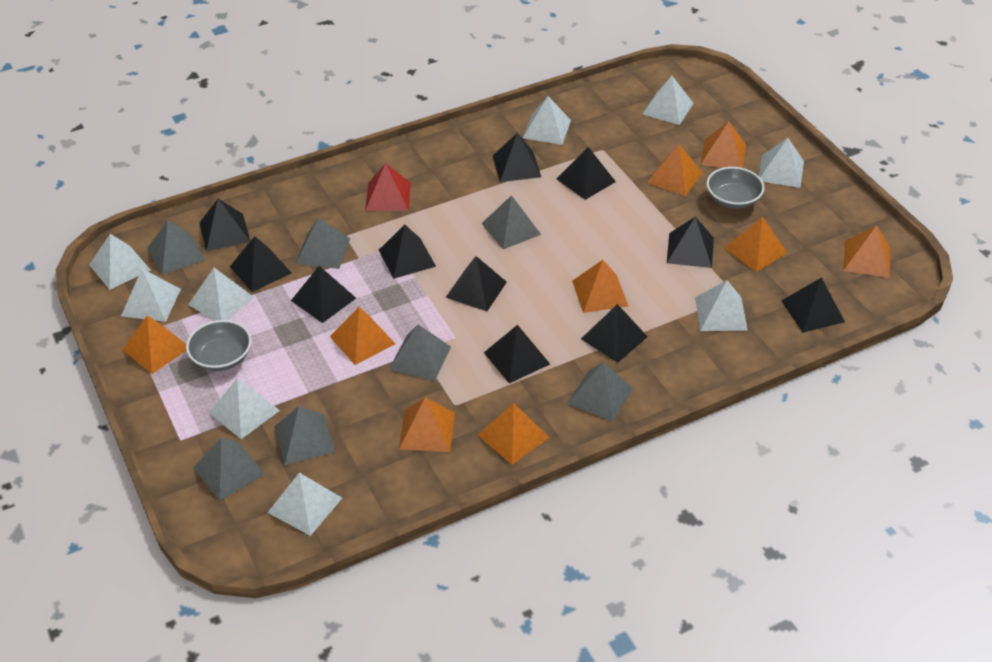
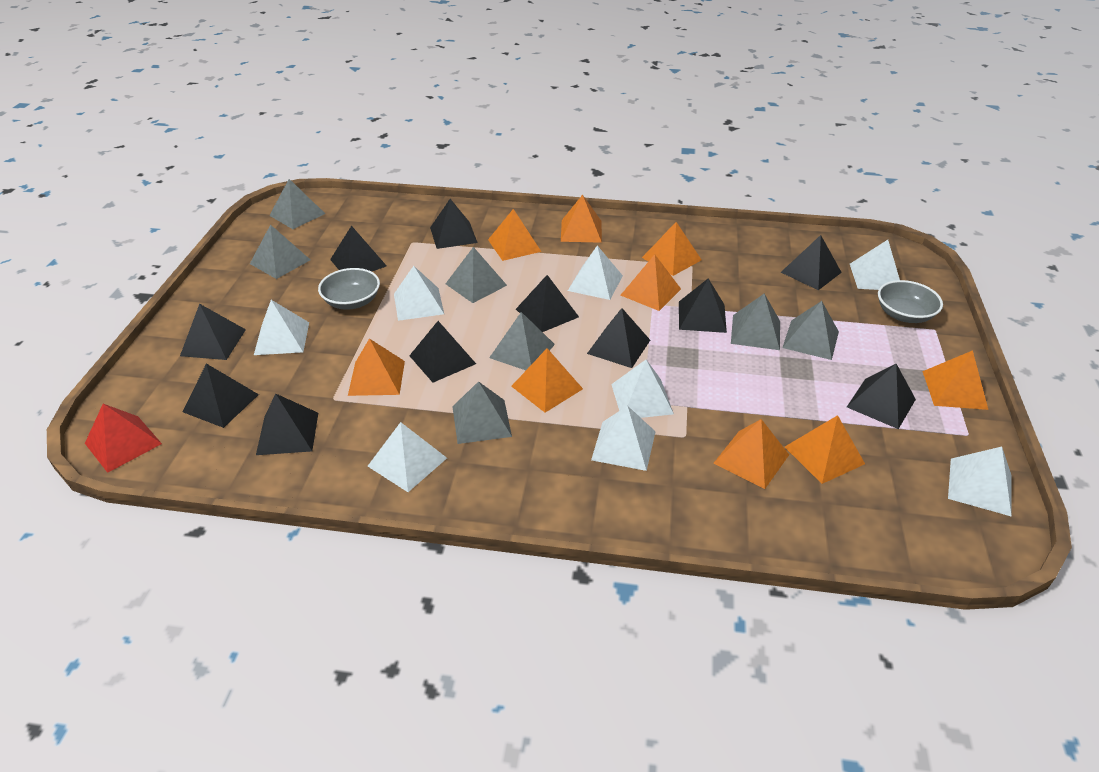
white pyramid: [89,234,151,290] [121,269,181,322] [188,268,254,321] [209,378,280,439] [267,473,342,536] [523,96,571,145] [642,76,693,125] [695,280,748,331] [759,138,804,188] = 9 -> [254,300,309,355] [368,422,447,492] [394,266,444,321] [568,246,623,300] [591,406,656,471] [611,360,674,418] [850,240,900,290] [948,447,1012,517] = 8

